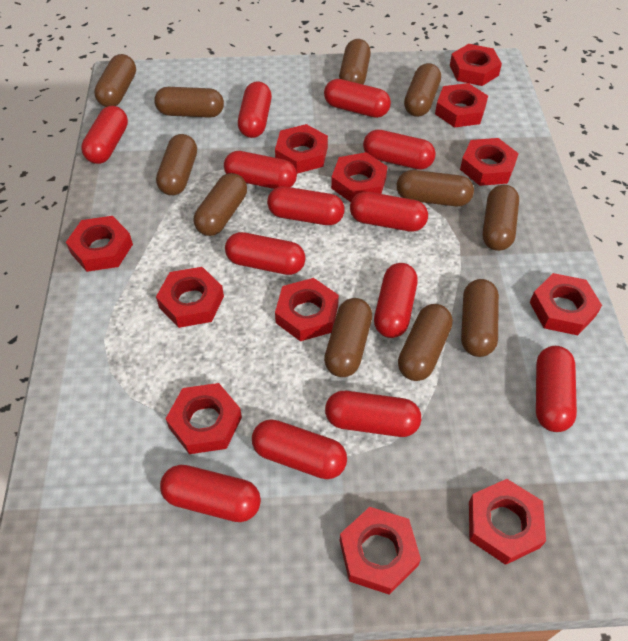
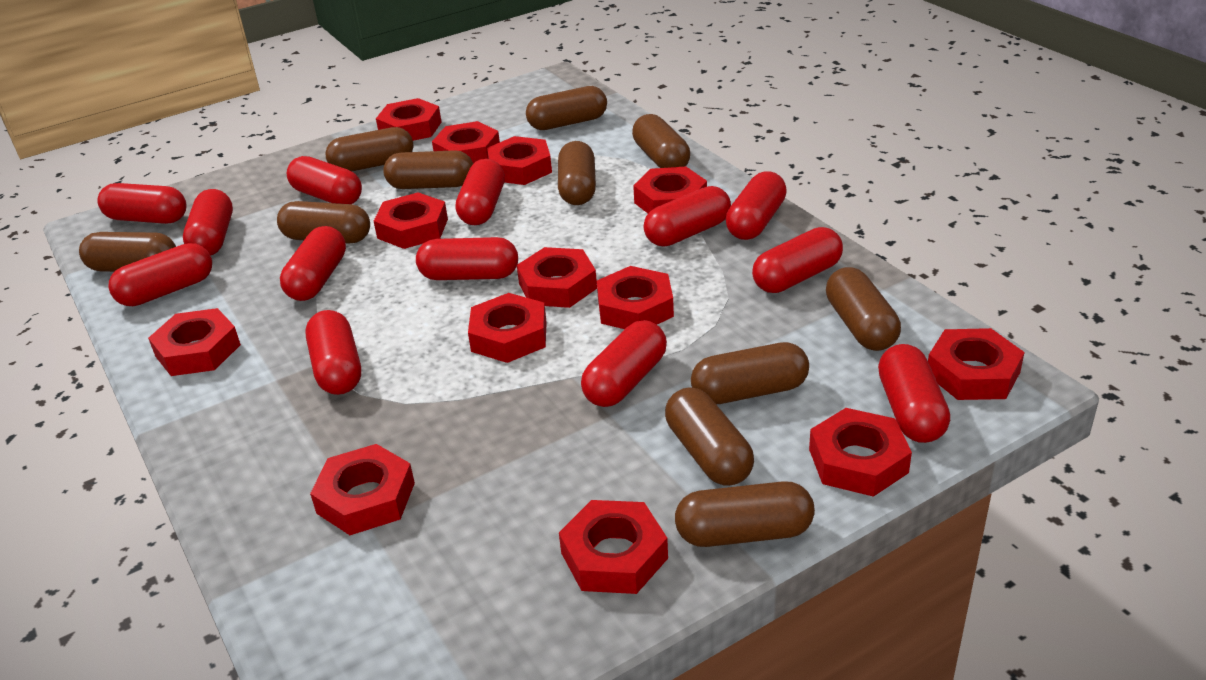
red nut: [66,216,133,272] [156,267,224,328] [166,383,242,454] [275,124,328,174] [275,278,339,341] [331,152,388,202] [340,507,421,595] [435,83,488,128] [450,44,502,86] [460,138,519,186] [469,479,546,565] [530,273,602,335] = 12 -> [148,308,241,376] [310,444,415,535] [374,192,448,249] [376,98,441,141] [432,121,500,164] [468,293,547,363] [487,136,552,185] [517,247,597,308] [559,500,668,594] [597,266,674,329] [633,167,707,213] [809,408,912,497] [928,328,1025,400] = 13

